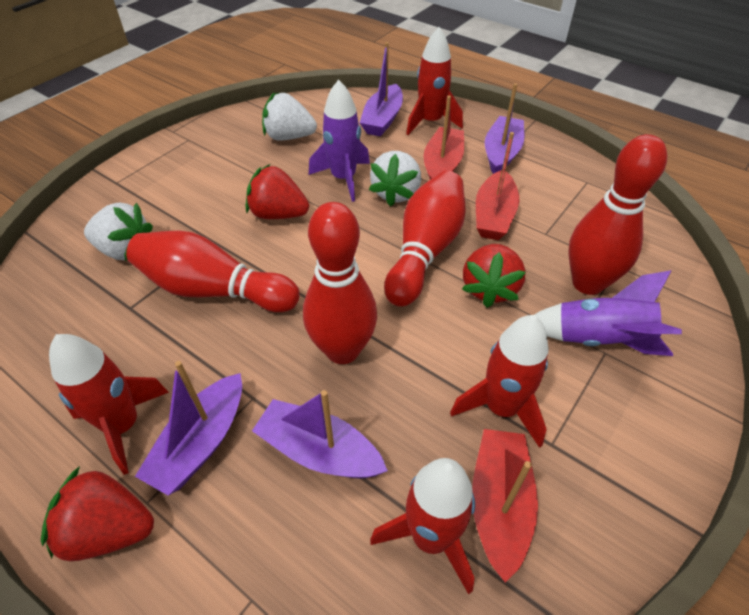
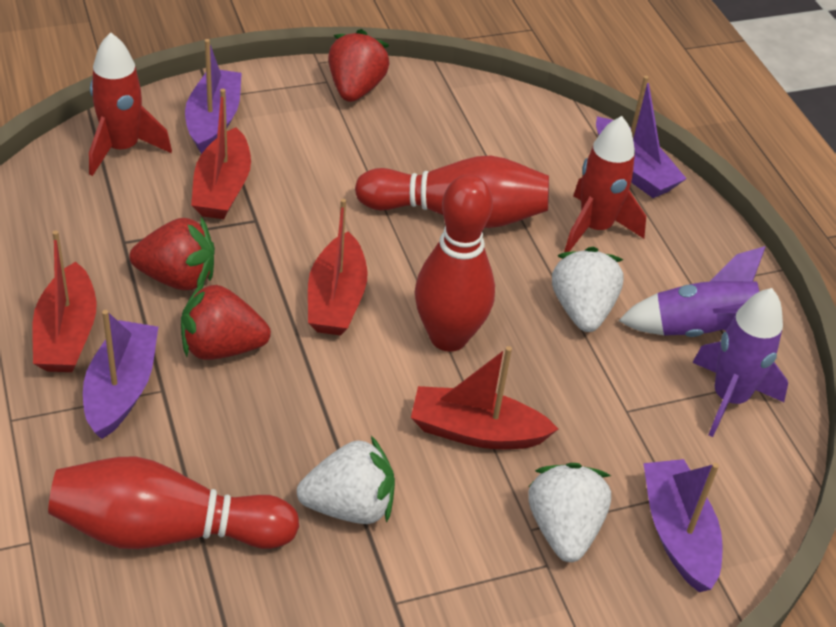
red boat: [424,95,464,179] [472,429,538,582] [476,132,519,240] = 3 -> [32,230,96,372] [191,89,251,219] [308,198,367,336] [411,346,558,449] = 4
red bowling pin: [126,230,300,312] [303,202,377,364] [384,170,466,307] [569,134,667,295] = 4 -> [48,456,299,549] [355,155,549,228] [415,174,495,352] = 3
red rocket: [49,334,169,475] [370,458,475,594] [406,27,463,135] [450,315,549,448] = 4 -> [89,32,172,176] [564,116,646,252] = 2

